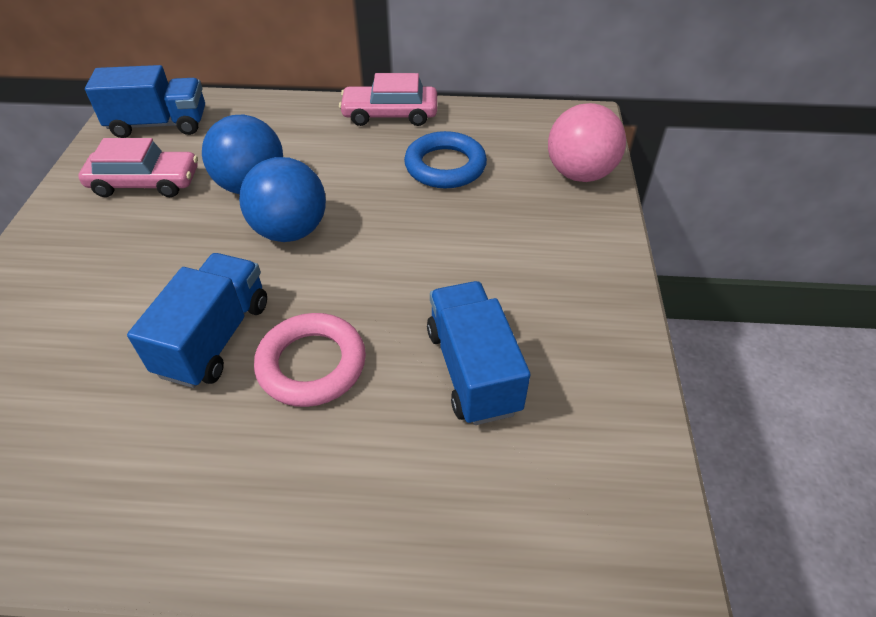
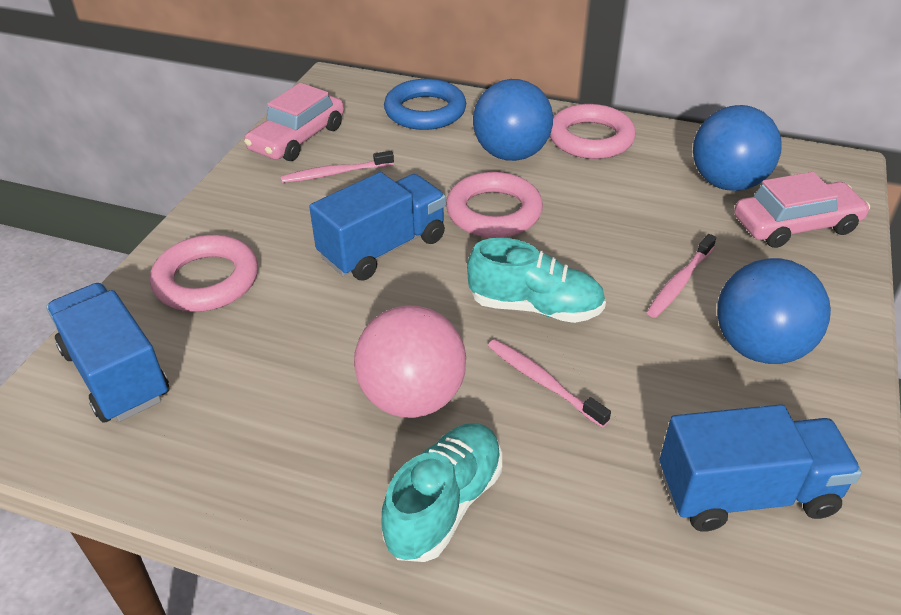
blue ball: [202,115,283,194] [239,157,326,242] = 2 -> [473,79,553,161] [693,105,782,191] [717,258,831,364] = 3
pink ring: [254,313,366,407] = 1 -> [150,235,258,312] [446,172,543,238] [550,104,636,159] = 3
pink toothbrush: none = 0 -> [281,151,394,183] [488,339,611,428] [647,234,716,318] = 3
turquoise shoe: none = 0 -> [382,423,502,562] [467,238,606,323] = 2

